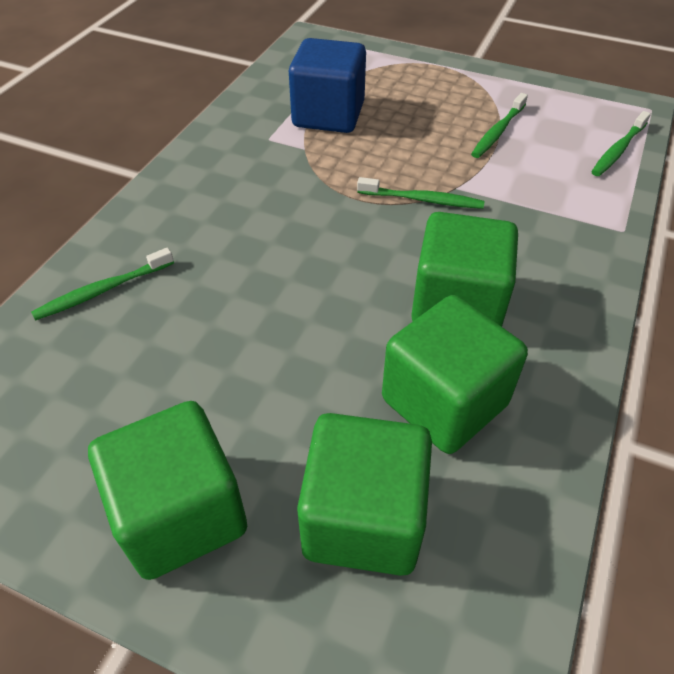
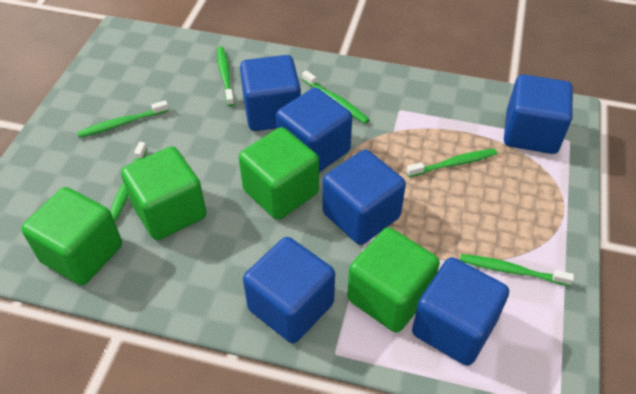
blue cube: [289,38,366,133] = 1 -> [240,55,301,131] [243,237,335,343] [276,88,352,172] [322,150,406,245] [412,257,509,366] [504,74,573,154] = 6
green toothbrush: [31,248,174,320] [357,177,485,209] [471,93,528,158] [591,111,651,176] = 4 -> [77,100,169,138] [110,142,147,222] [217,47,234,106] [302,70,369,124] [406,149,497,177] [460,254,574,286] = 6

